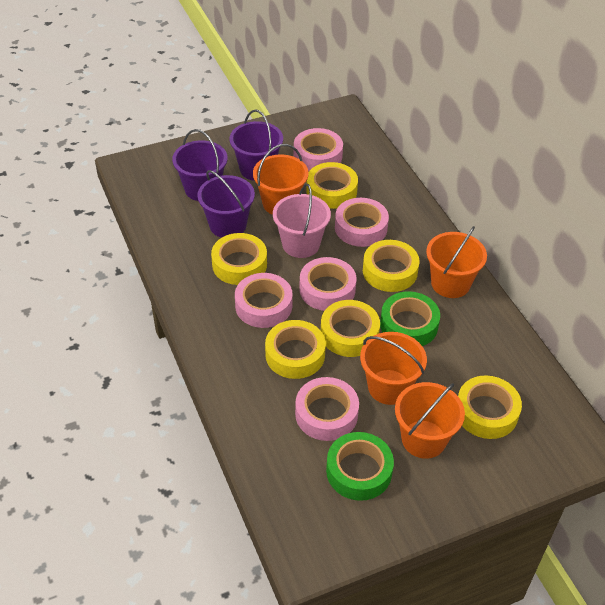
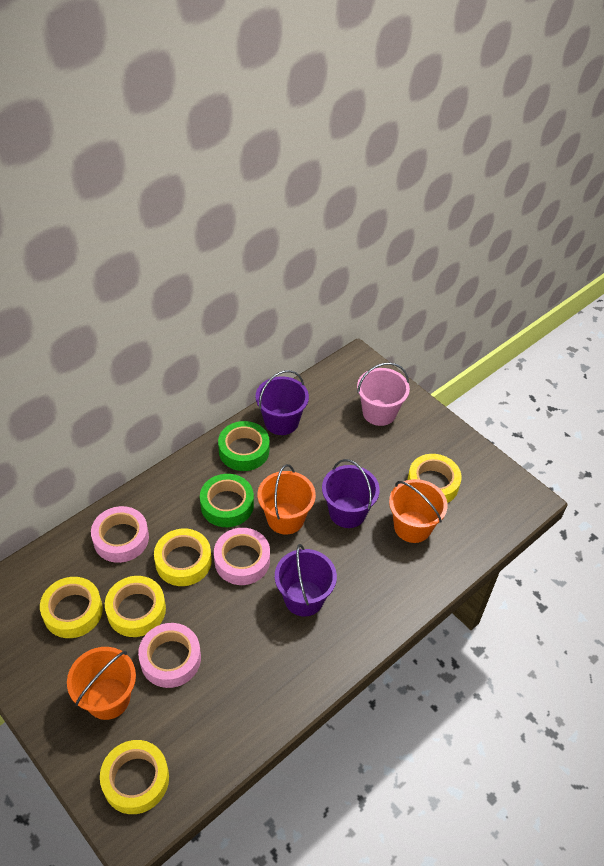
orange bucket: [253,144,309,215] [360,332,427,405] [395,382,465,459] [426,226,487,298] = 4 -> [67,647,136,720] [258,464,316,534] [389,479,447,543] = 3
pink tape: [235,273,293,328] [294,128,343,171] [295,377,359,441] [299,257,356,311] [335,198,389,247] = 5 -> [91,506,149,563] [138,623,201,688] [214,528,270,585] = 3
yellow tape: [211,233,267,285] [265,320,326,379] [306,162,358,209] [321,300,380,357] [363,240,419,292] [458,375,522,439] = 6 -> [40,577,103,638] [100,740,169,814] [105,576,166,637] [154,528,212,586] [407,454,462,503] = 5

